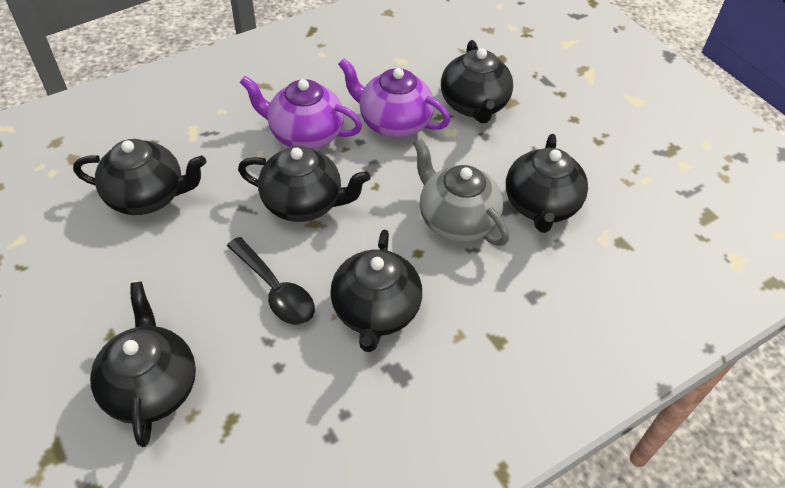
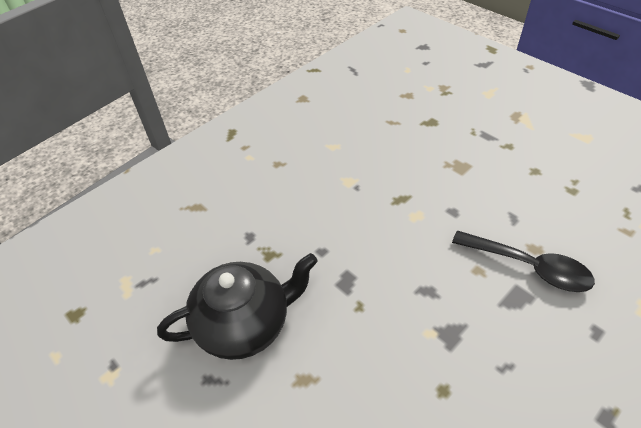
black teapot: [73,139,206,215] [90,281,196,447] [238,146,371,222] [330,230,422,352] [441,40,513,123] [506,134,588,233] = 6 -> [157,253,318,360] = 1
grey teapot: [413,139,509,246] = 1 -> none = 0
purple teapot: [240,76,362,149] [338,59,450,138] = 2 -> none = 0

